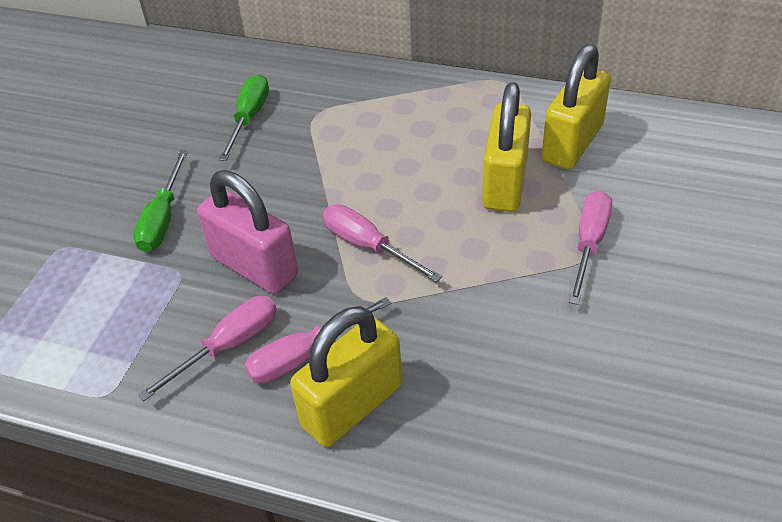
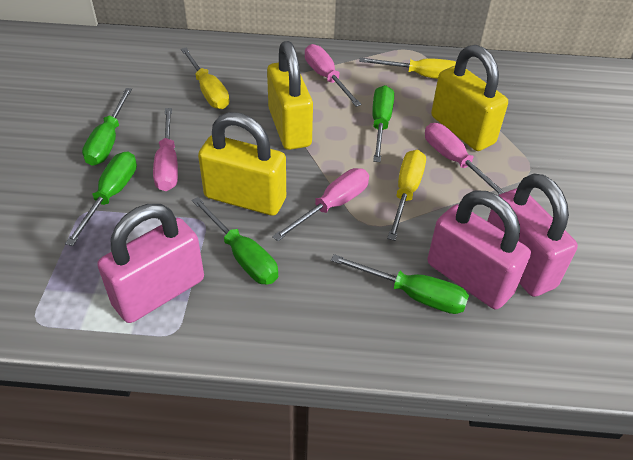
green screwdriver: [133,150,188,252] [219,74,269,161] = 2 -> [65,151,137,246] [82,88,132,166] [192,197,278,285] [331,254,469,314] [372,85,394,162] = 5
pink padlock: [197,170,298,294] = 1 -> [97,204,204,323] [427,190,531,309] [487,173,578,297] = 3
yellow screwdriver: none = 0 -> [181,48,229,109] [359,58,456,79] [387,150,426,241] = 3

